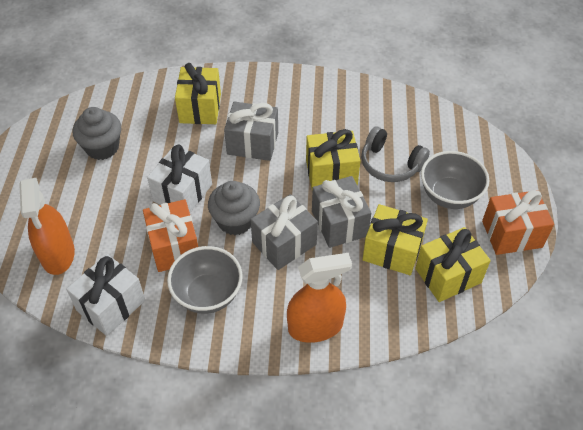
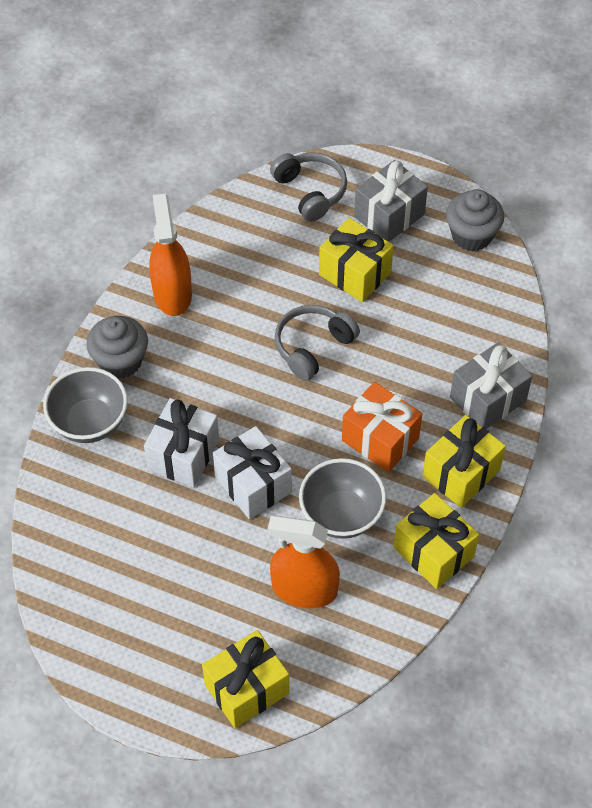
grey gift: [224,102,278,161] [251,194,318,270] [312,176,371,248] = 3 -> [354,160,428,242] [450,342,532,429] = 2
grey headphones: [361,126,430,182] = 1 -> [270,152,347,222] [275,305,360,381] = 2
orange gift: [143,199,198,272] [482,190,554,255] = 2 -> [342,382,422,472] = 1

